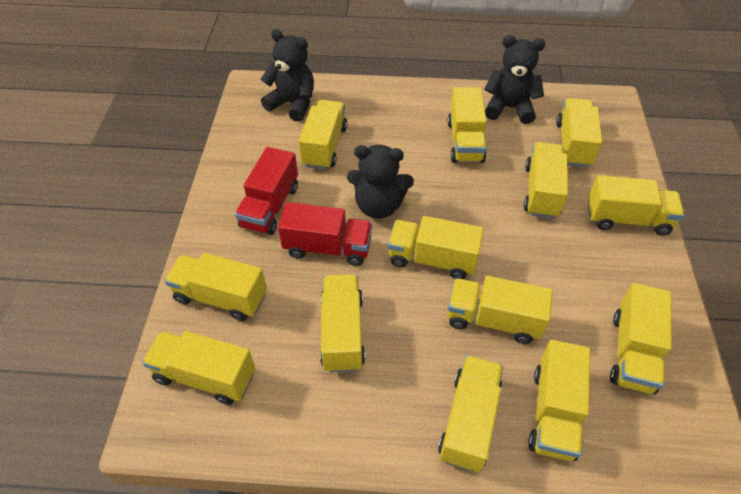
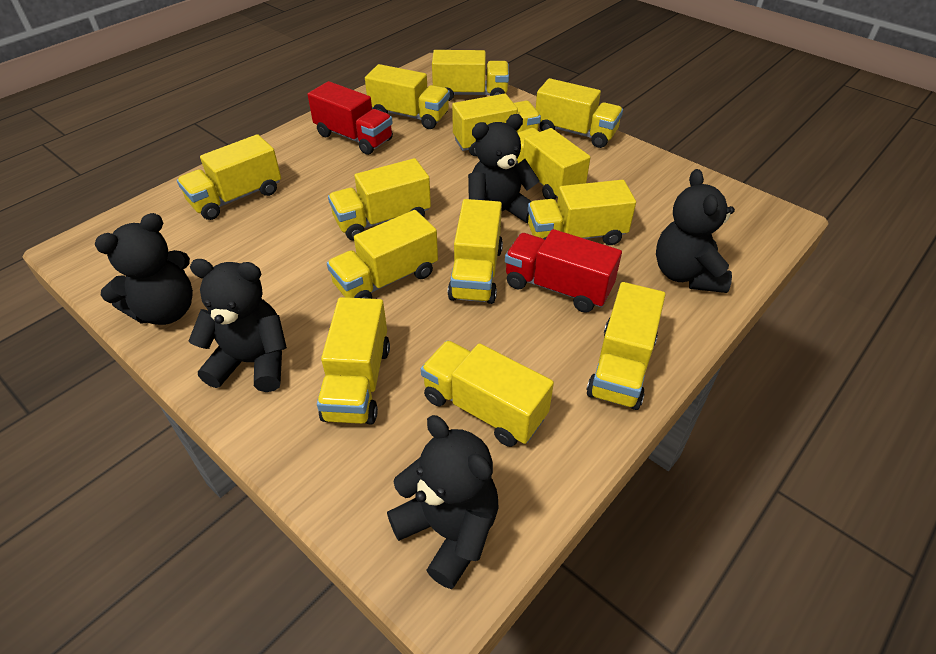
black teddy bear: [261,29,314,122] [347,145,414,219] [485,35,545,124] = 3 -> [94,213,193,325] [189,259,287,392] [387,415,499,589] [468,114,540,223] [656,169,735,293] = 5

